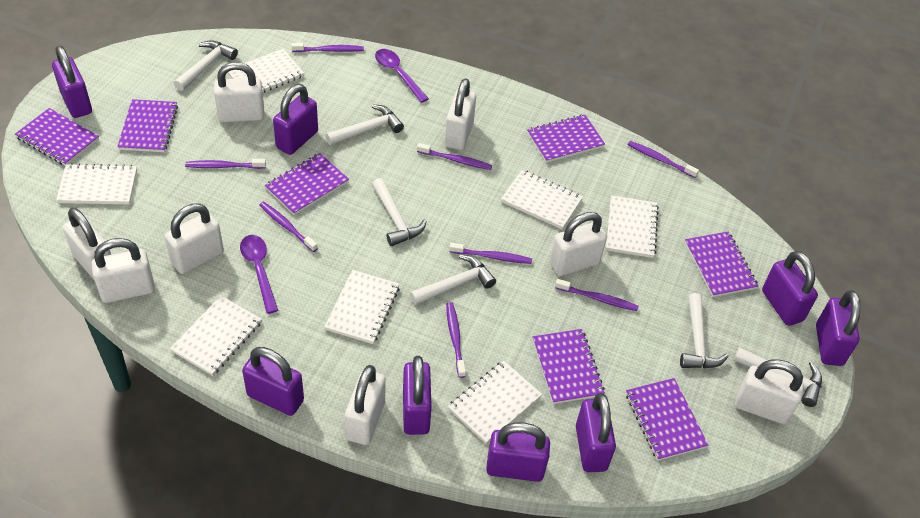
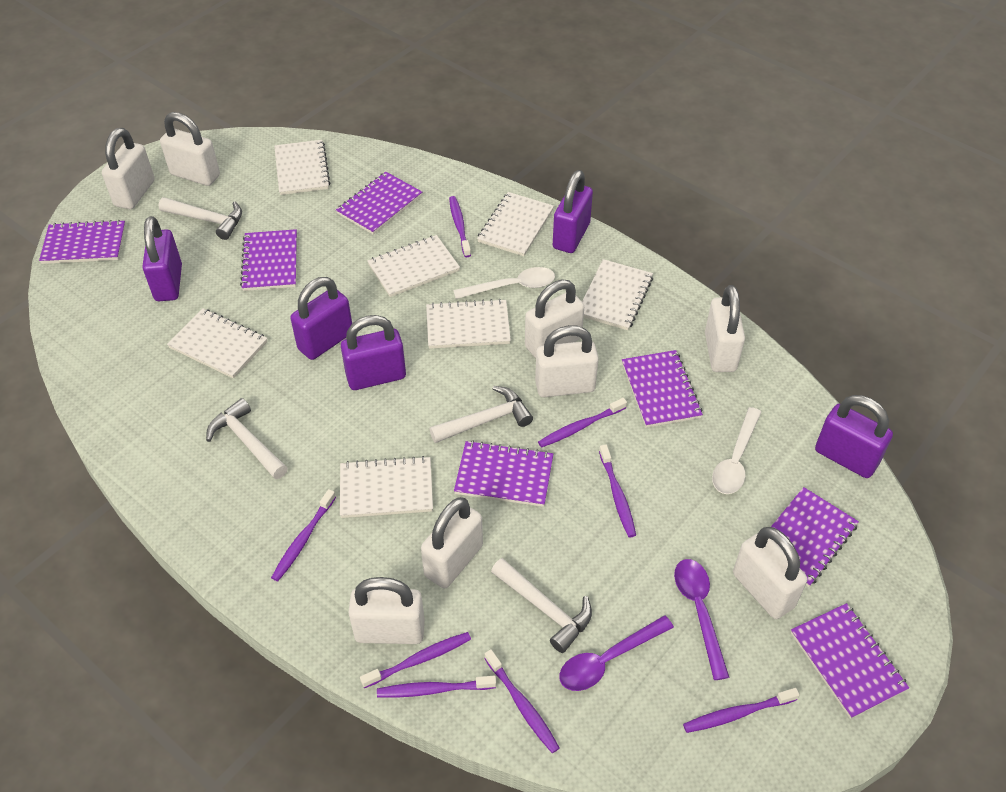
purple padlock: [52,45,92,118] [242,347,304,416] [273,84,318,155] [403,356,432,435] [486,422,550,482] [576,393,616,472] [762,251,818,326] [816,290,861,366] = 8 -> [142,216,182,301] [290,277,352,360] [341,315,406,390] [553,170,593,253] [815,395,893,478] = 5
white hammer: [174,40,238,91] [325,104,404,145] [372,178,427,246] [410,254,496,305] [680,293,728,368] [733,347,822,407] = 6 -> [158,197,242,240] [206,398,288,479] [430,386,533,443] [491,558,592,653] = 4
white spoon: none = 0 -> [453,267,555,299] [712,407,761,494] = 2

